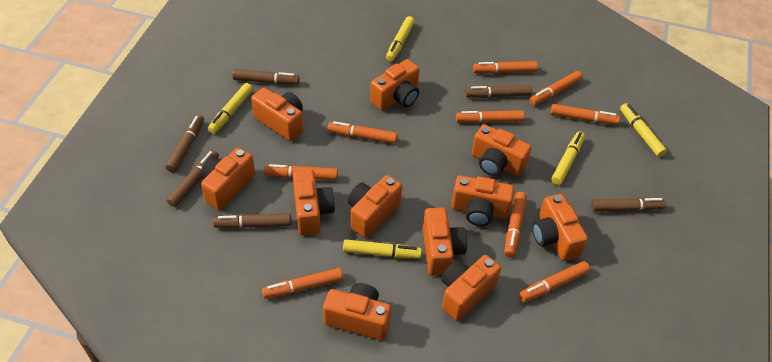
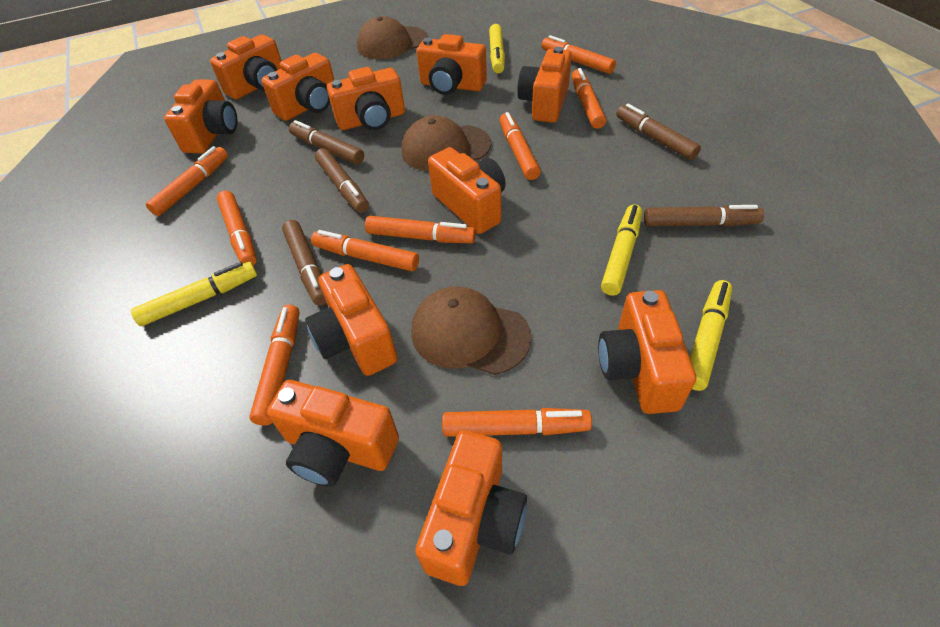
brown cap: none = 0 -> [357,16,428,59] [402,116,491,171] [412,286,532,375] = 3
brown marker: [166,115,204,172] [167,150,219,207] [213,213,292,228] [232,69,300,85] [465,85,532,98] [591,197,666,211] = 6 -> [282,220,327,305] [289,120,364,165] [315,148,369,213] [616,104,701,160] [644,205,764,227] = 5
yellow marker: [208,83,253,134] [343,239,422,259] [386,16,415,62] [551,132,585,185] [620,103,667,157] = 5 -> [131,262,257,326] [489,24,505,74] [601,204,642,296] [690,280,732,391] = 4

